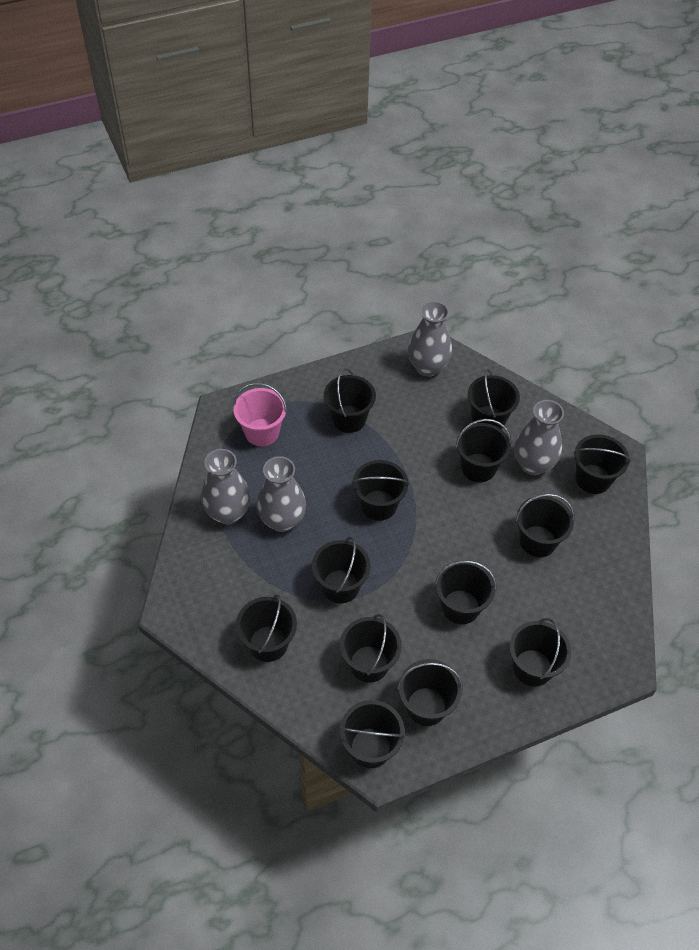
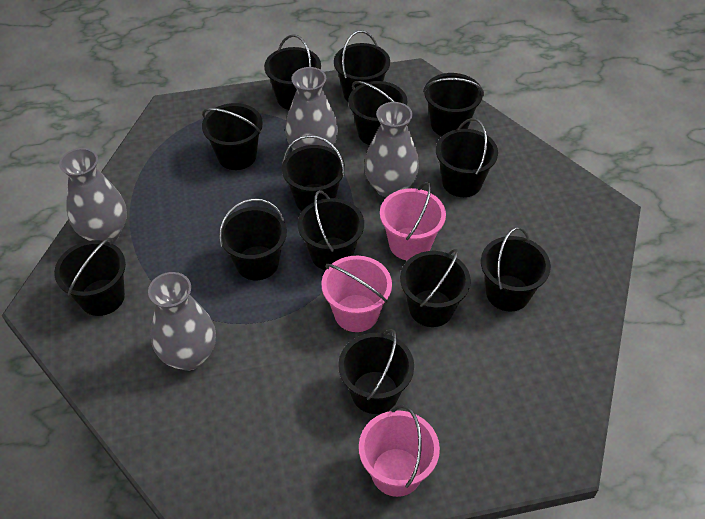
pink bucket: [233,383,287,446] = 1 -> [321,256,392,332] [359,405,440,497] [380,182,446,261] = 3

